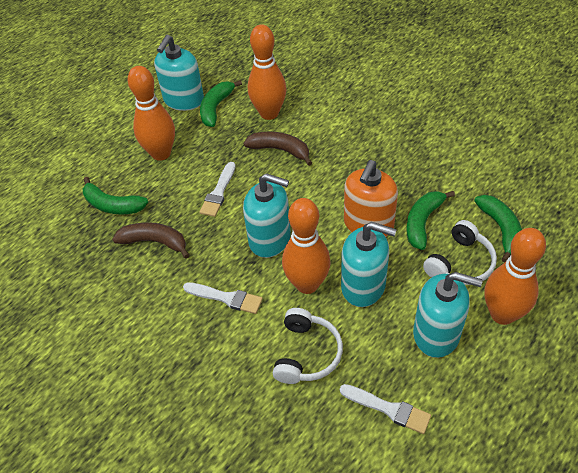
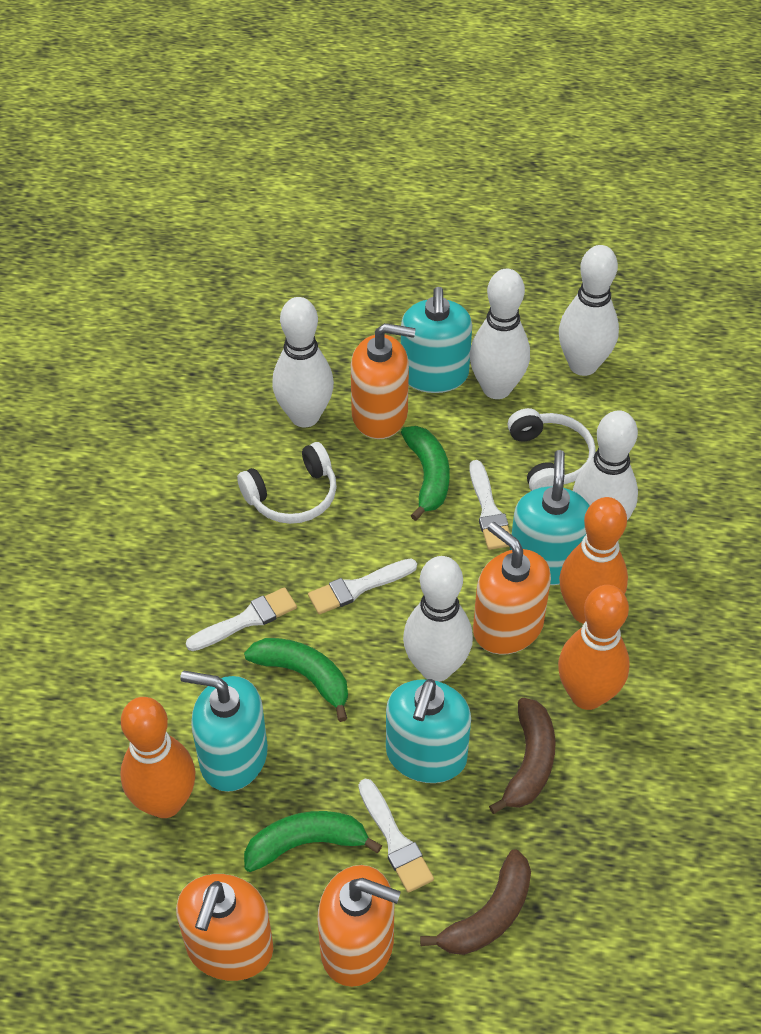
green banana: [83,177,148,215] [200,80,242,127] [406,191,455,250] [474,195,522,262] = 4 -> [244,638,348,722] [244,811,382,872] [401,426,450,521] = 3
orange bowling pin: [127,66,175,161] [248,25,286,120] [282,198,331,294] [485,228,546,325] = 4 -> [120,697,195,818] [558,585,630,710] [559,497,628,624] = 3
orange soap dispenser: [344,160,398,237] = 1 -> [176,874,273,981] [317,865,401,987] [351,323,416,439] [473,522,551,655] = 4
white bowling pin: none = 0 -> [272,297,334,427] [403,556,473,682] [470,269,530,399] [559,245,619,376] [573,410,638,520] = 5
white brush: [183,282,263,314] [200,162,236,217] [340,384,431,434] = 3 -> [186,587,297,651] [308,559,417,614] [359,779,434,893] [469,460,510,550] = 4

